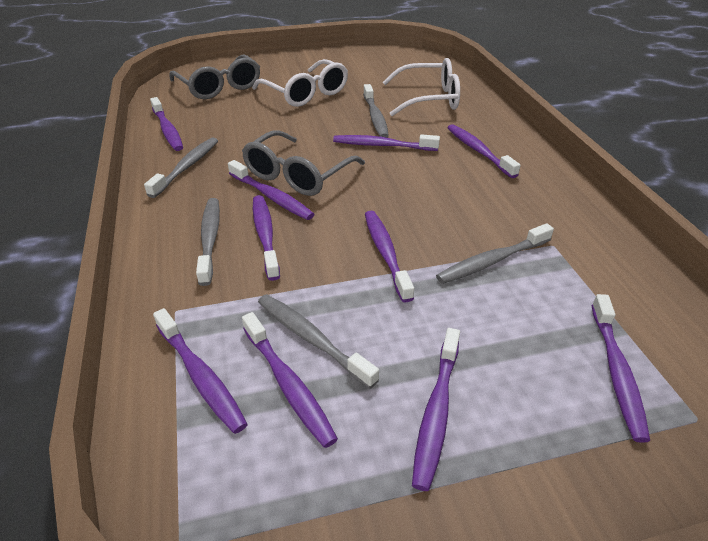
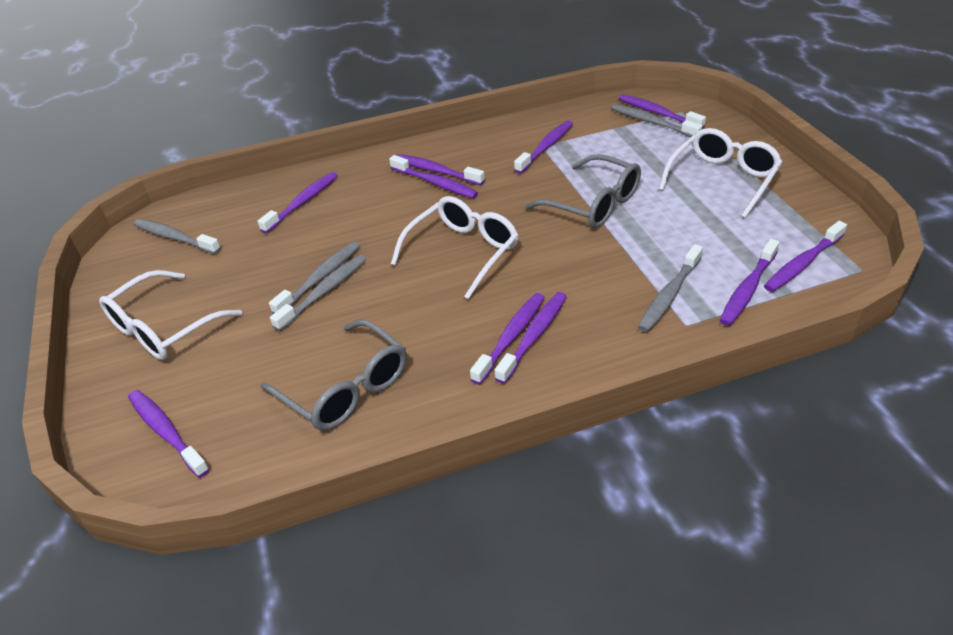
white glasses: [252,59,348,107] [383,58,460,116] = 2 -> [99,270,242,360] [391,196,519,299] [659,128,783,218] = 3

